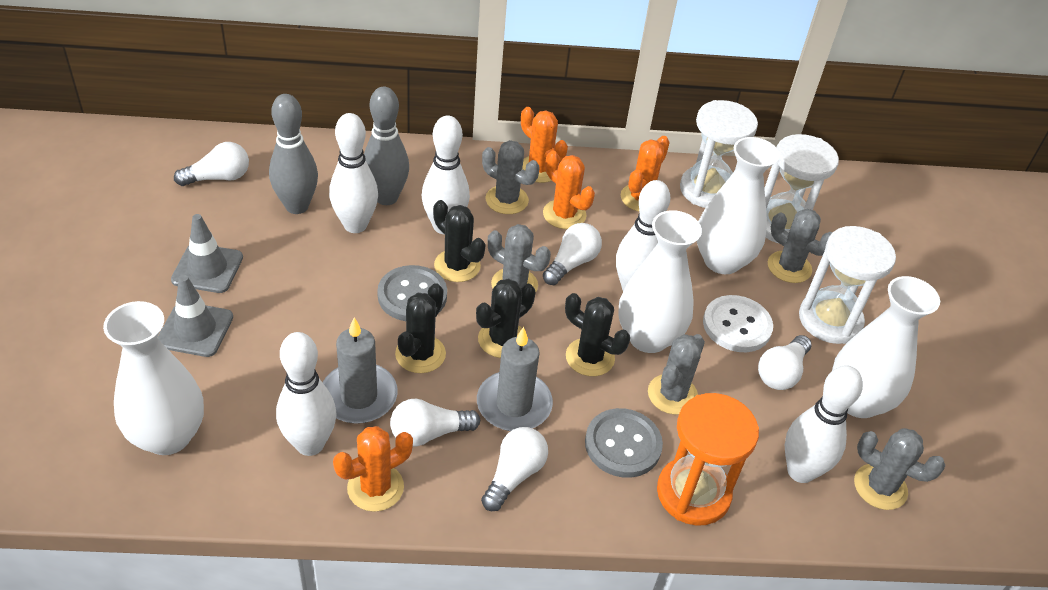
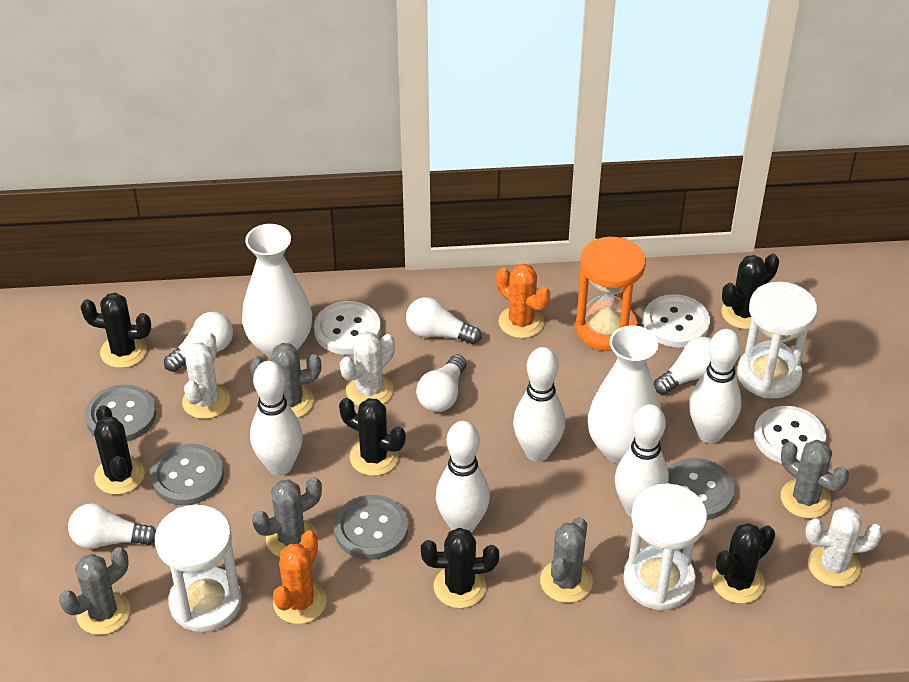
black cactus: [395,283,446,373] [433,200,486,282] [476,278,536,358] [565,293,630,376] = 4 -> [81,293,151,368] [94,405,145,495] [339,398,406,476] [421,528,499,608] [712,523,775,604] [721,254,779,329] = 6
grey bowling pin: [269,94,318,214] [364,87,409,205] = 2 -> none = 0
grey button: [377,265,447,321] [585,408,663,478] = 2 -> [85,384,156,441] [150,444,224,505] [334,495,408,560] [668,458,735,520] = 4
grey candle: [322,318,398,424] [477,327,553,431] = 2 -> none = 0
grey traffic cone: [157,275,233,357] [171,214,243,293] = 2 -> none = 0
orange cactus: [333,426,413,512] [521,107,568,183] [543,151,595,229] [621,136,670,211] = 4 -> [273,530,326,624] [496,264,550,338] = 2
white button: [703,295,773,352] = 1 -> [314,301,381,354] [643,294,710,348] [754,406,826,464] = 3
white cactus: none = 0 -> [182,332,230,419] [340,331,395,406] [805,507,883,587] = 3
white vase: [103,301,204,455] [618,210,702,353] [697,137,779,274] [832,276,940,418] = 4 -> [242,224,312,358] [588,325,661,463] = 2

